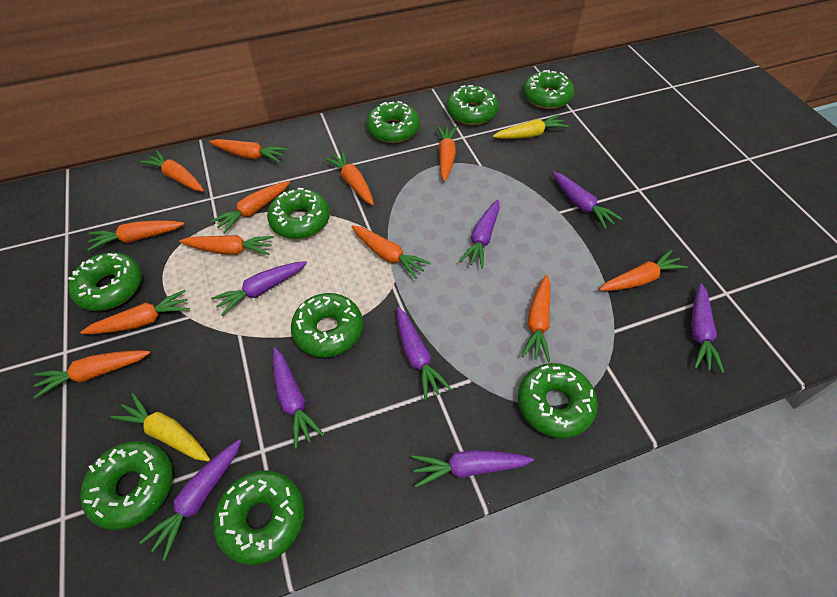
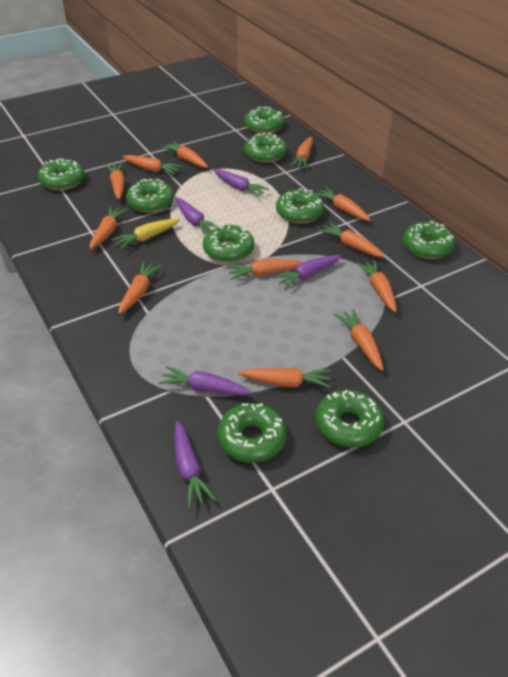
purple carrot: [139,439,242,561] [211,261,307,316] [273,348,324,449] [397,307,451,400] [412,450,534,487] [459,200,500,268] [552,171,622,229] [691,283,724,373] = 8 -> [158,366,252,396] [174,421,216,508] [176,198,217,235] [213,169,269,197] [273,255,342,289] = 5
yellow carrot: [111,393,210,461] [493,114,569,139] = 2 -> [111,218,180,249] = 1

